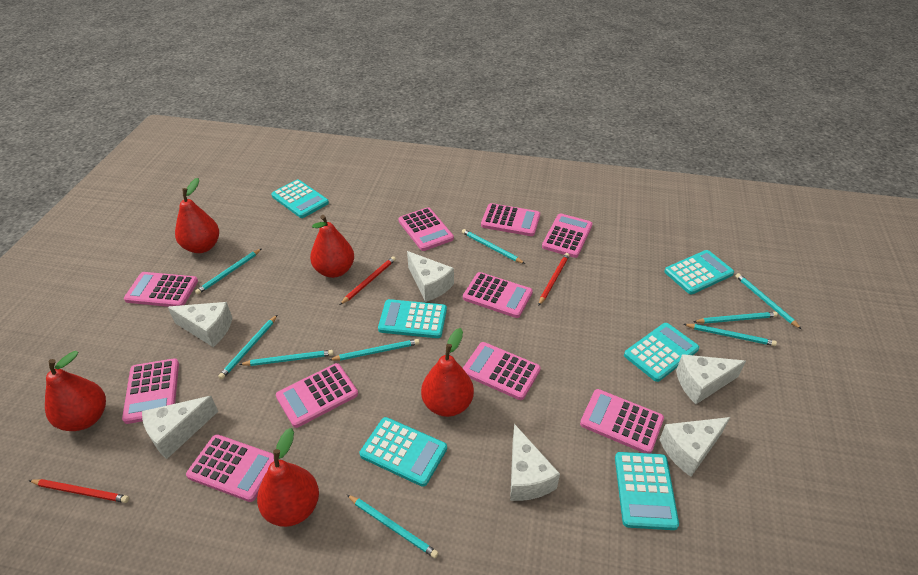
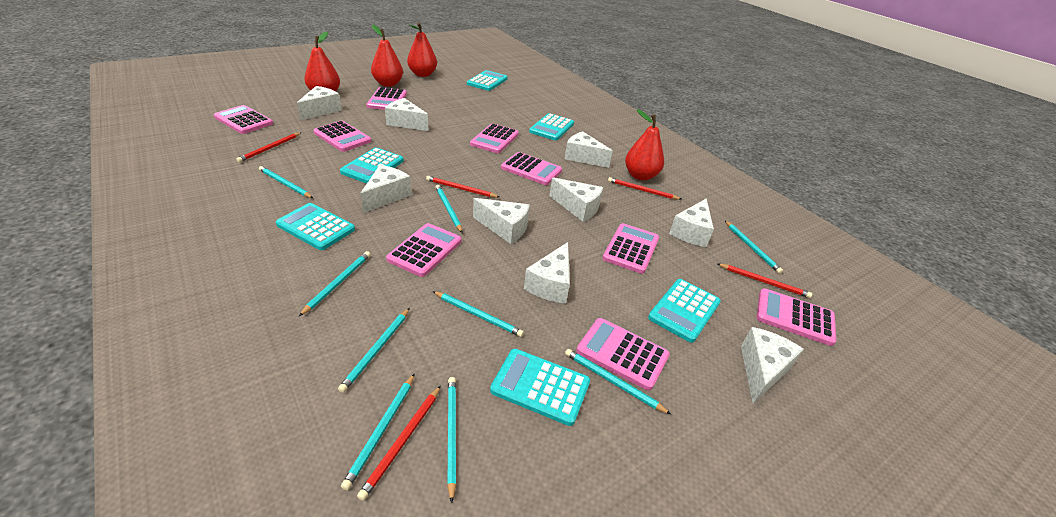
pink calculator: [122,358,179,424] [124,272,198,307] [186,435,279,502] [276,363,358,428] [398,207,454,251] [463,272,533,318] [463,342,541,400] [481,203,540,236] [542,213,593,258] [580,389,664,454] = 10 -> [214,105,273,134] [313,121,371,152] [366,87,407,110] [386,223,462,277] [470,123,519,153] [501,152,562,185] [576,318,670,391] [602,223,659,274] [756,289,836,346] = 9
red pear: [45,351,106,431] [175,178,219,253] [257,428,319,527] [310,215,354,278] [421,328,474,417] = 5 -> [304,31,340,91] [371,25,403,87] [407,23,437,77] [625,109,664,181] = 4
red pencil: [28,479,129,503] [340,256,396,305] [538,253,570,306] = 3 -> [236,132,302,162] [357,385,441,501] [426,176,499,197] [608,177,681,200] [717,263,812,298] = 5
white cheese: [142,396,218,459] [168,302,232,347] [407,251,454,302] [510,424,560,501] [659,417,730,477] [676,354,746,404] = 6 -> [297,86,342,120] [360,165,411,213] [385,98,429,131] [473,198,530,244] [524,242,570,304] [549,177,603,222] [565,131,613,168] [669,198,714,247] [741,327,804,404] = 9

